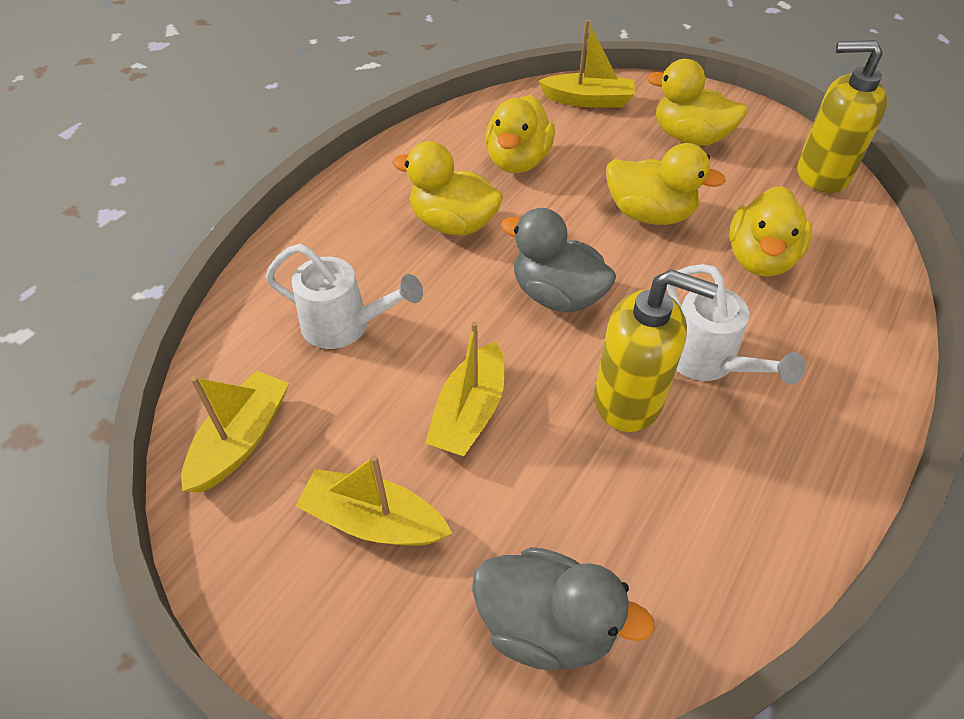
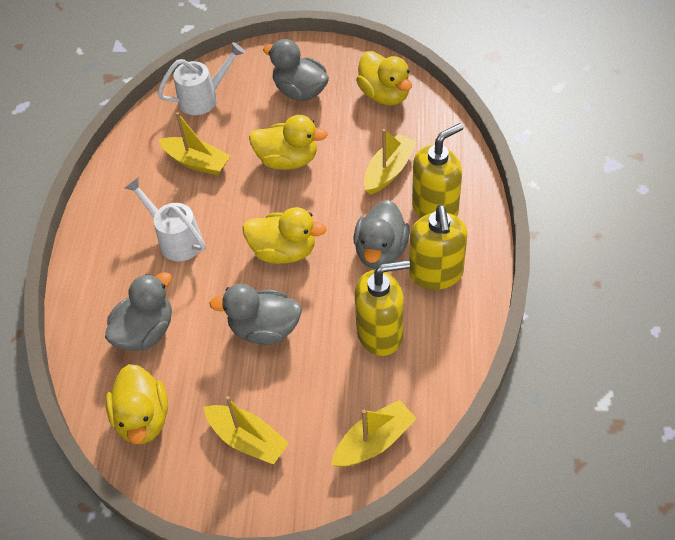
grey duck: [472,547,655,671] [501,208,616,313] = 2 -> [105,272,172,351] [209,284,302,345] [263,39,329,101] [354,200,410,269] = 4
yellow duck: [392,141,503,235] [485,95,555,173] [606,143,726,225] [647,59,748,146] [729,186,812,277] = 5 -> [106,364,168,444] [243,207,326,264] [249,115,328,170] [356,51,412,105] = 4
yellow soap dispenser: [594,270,718,432] [797,40,887,193] = 2 -> [355,260,410,356] [409,205,467,290] [412,123,463,218] = 3

